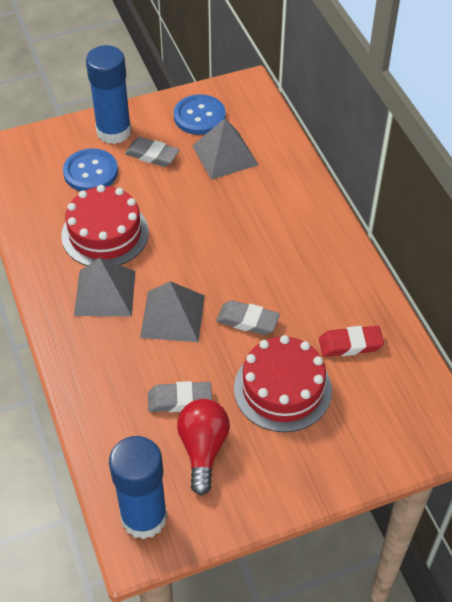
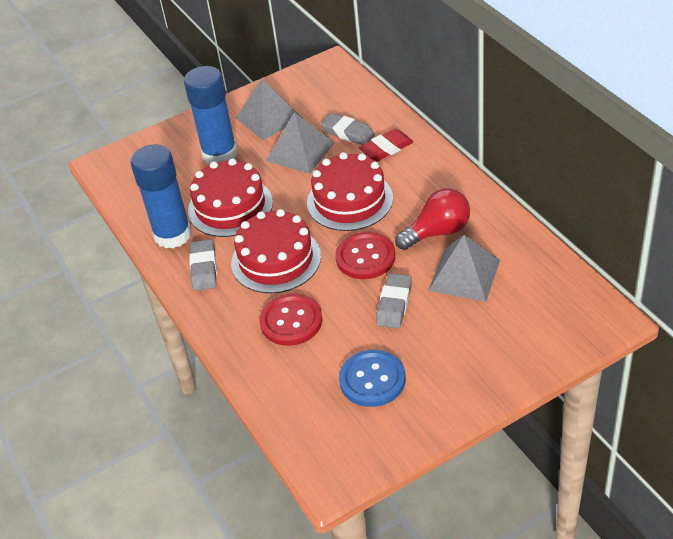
blue button: [63,149,118,191] [174,94,226,135] = 2 -> [339,349,406,407] = 1
red button: none = 0 -> [259,293,322,346] [335,232,395,279] = 2
red cake: [61,185,149,266] [234,335,332,432] = 2 -> [188,158,273,237] [231,209,321,293] [307,152,393,231] = 3

